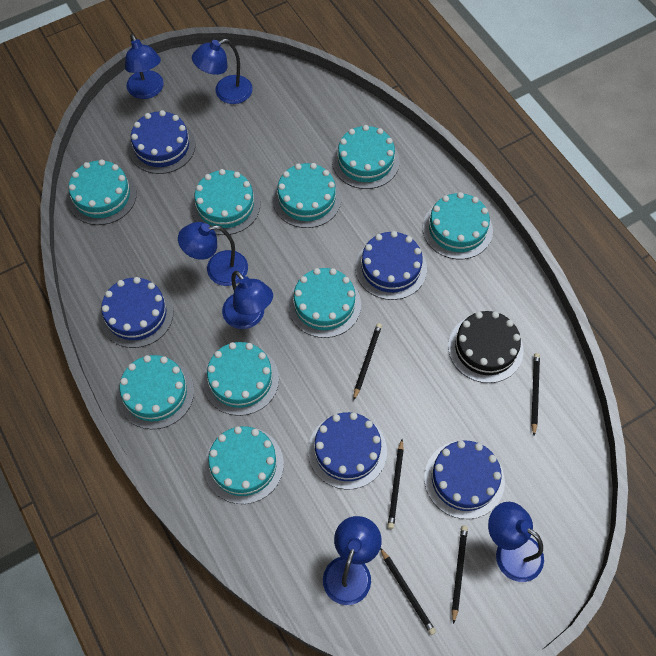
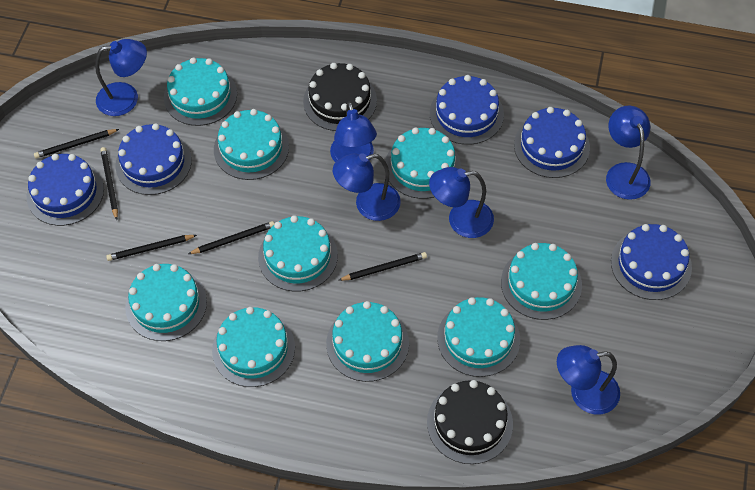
black cake: [448,311,524,383] = 1 -> [303,63,377,131] [427,380,513,464] = 2

